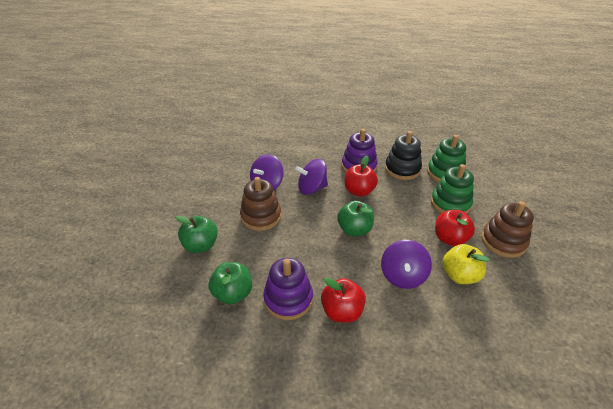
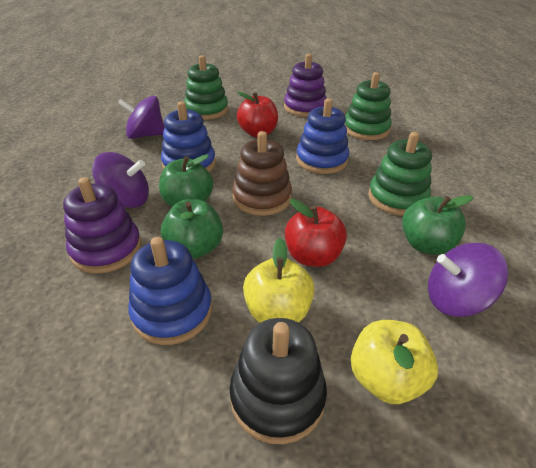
blue stacking toy: none = 0 -> [128,237,212,345] [161,101,216,172] [296,98,349,174] = 3
brown stacking toy: [240,177,281,231] [481,201,534,258] = 2 -> [232,131,292,216] = 1
green stacking toy: [427,135,466,182] [431,164,474,214] = 2 -> [184,55,228,120] [345,72,392,140] [368,132,432,216] = 3
red apple: [321,277,366,323] [345,156,378,197] [435,210,475,246] = 3 -> [237,92,278,137] [285,199,347,267] = 2
yellow apple: [442,244,490,284] = 1 -> [243,238,315,323] [351,320,438,404] = 2

